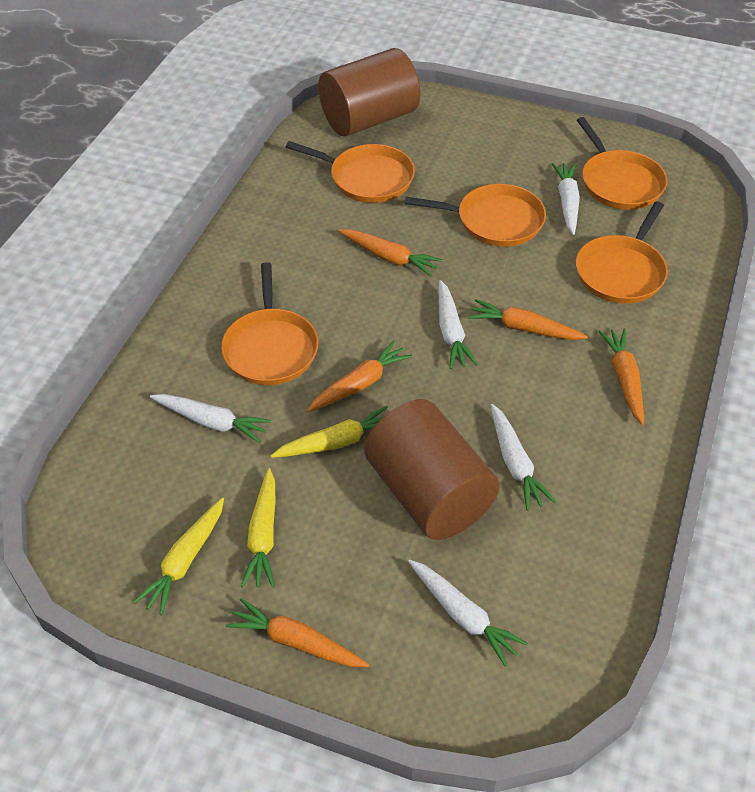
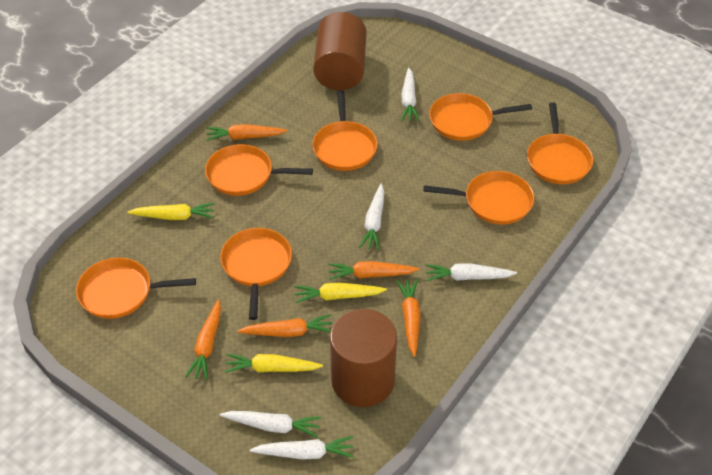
orange pan: [221,262,318,385] [286,141,415,203] [405,184,546,247] [576,202,668,304] [577,117,667,210] = 5 -> [76,258,196,319] [205,144,313,196] [220,228,292,320] [312,91,377,171] [423,171,534,224] [429,93,532,141] [527,102,593,184] = 7

